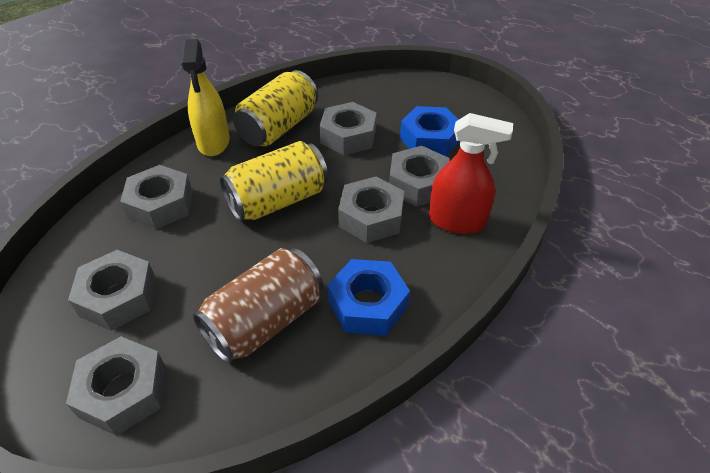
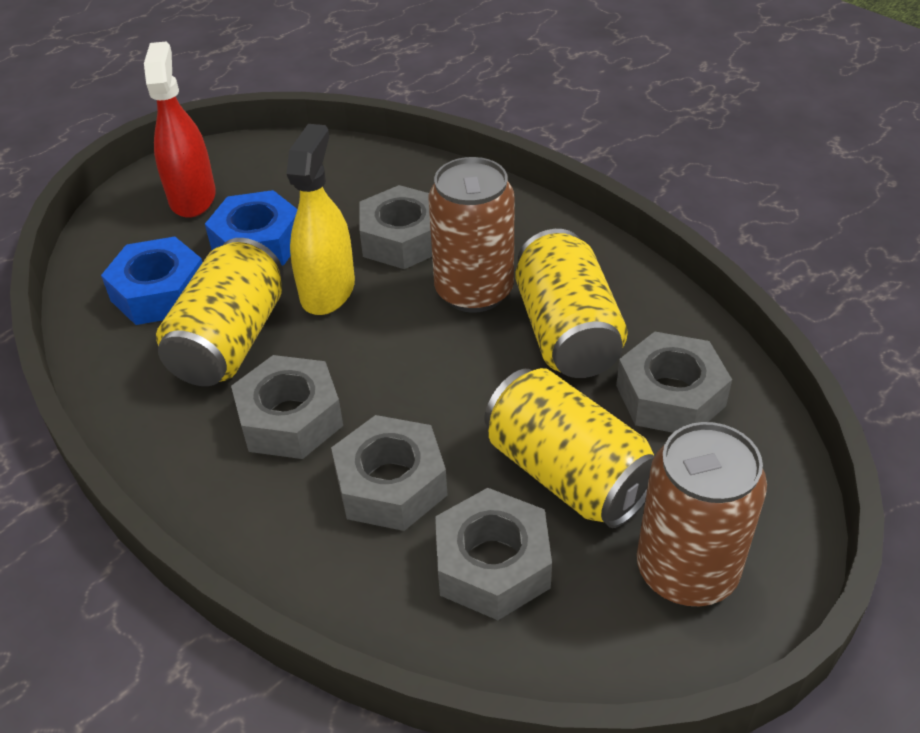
brown can: [193,248,323,363] = 1 -> [429,157,515,313] [637,422,767,606] = 2
grey nut: [66,336,166,436] [68,250,156,331] [120,165,193,229] [319,102,377,155] [338,177,404,243] [389,146,450,207] = 6 -> [231,355,343,459] [331,415,447,531] [359,185,432,269] [435,488,552,620] [616,332,732,433] = 5
yellow can: [219,141,328,221] [233,70,318,147] = 2 -> [156,238,284,386] [484,368,655,528] [516,229,628,378] = 3

